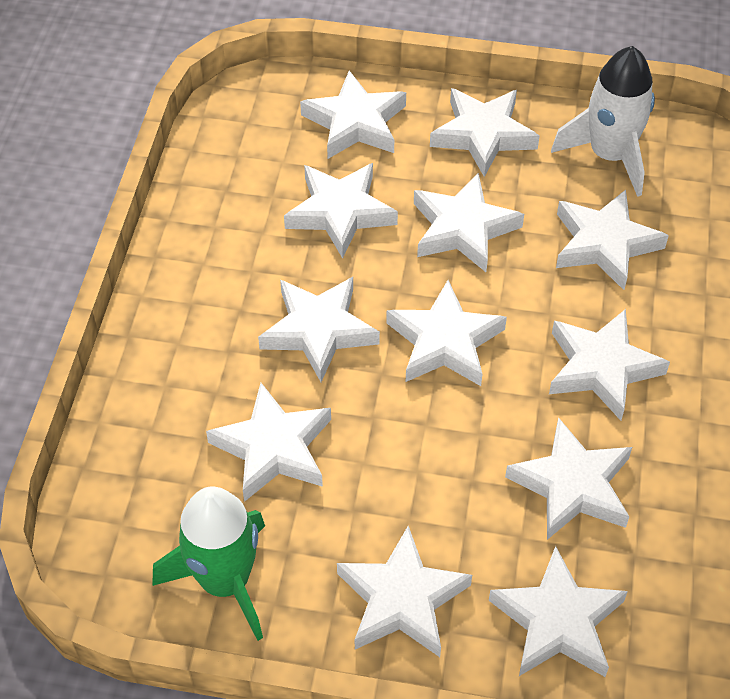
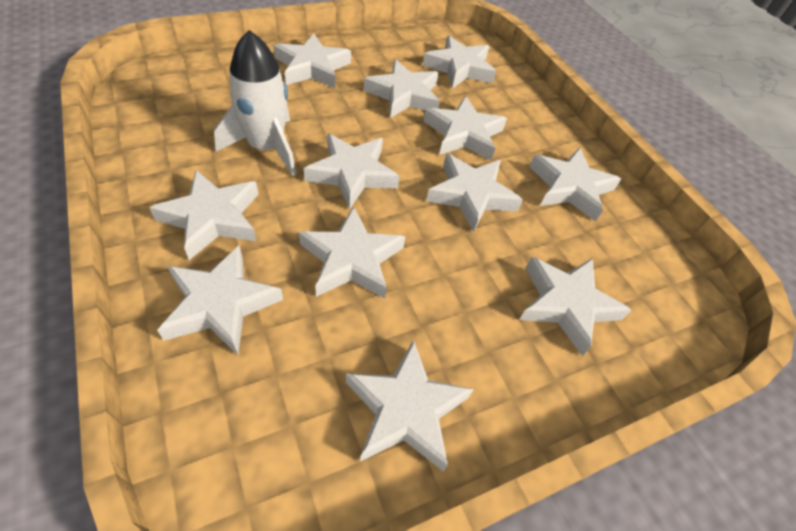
green rocket: [152,487,265,641] = 1 -> none = 0

